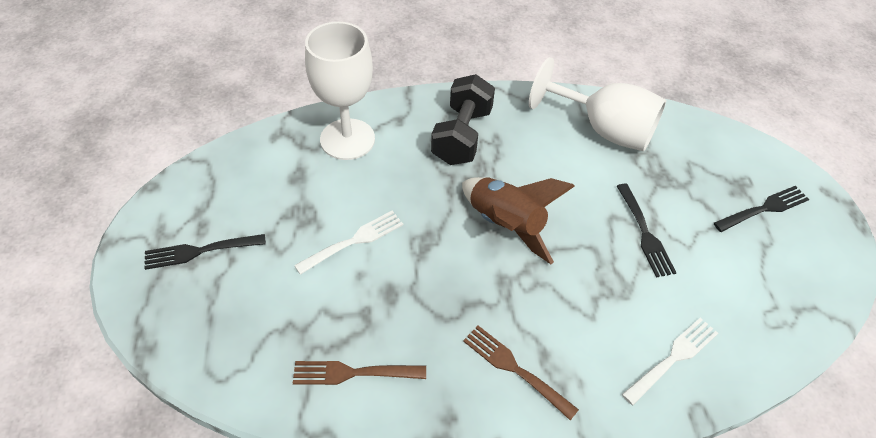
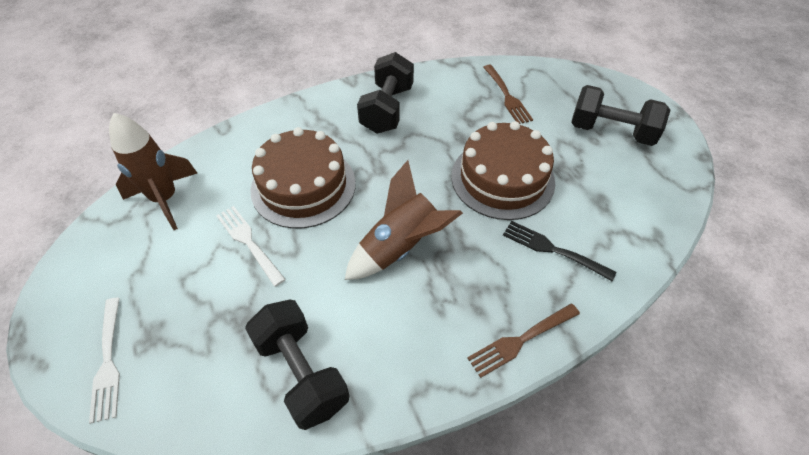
black dumbbell: [431,74,495,165] = 1 -> [245,300,350,430] [357,52,414,134] [572,85,670,146] = 3
black fork: [144,234,266,270] [617,183,677,278] [714,186,809,232] = 3 -> [503,221,616,281] = 1
brown cake: none = 0 -> [250,127,356,229] [451,121,555,220] = 2
brown rocket: [462,177,575,264] = 1 -> [109,113,197,230] [345,160,463,280] = 2
white goblet: [305,22,375,160] [529,57,666,151] = 2 -> none = 0

